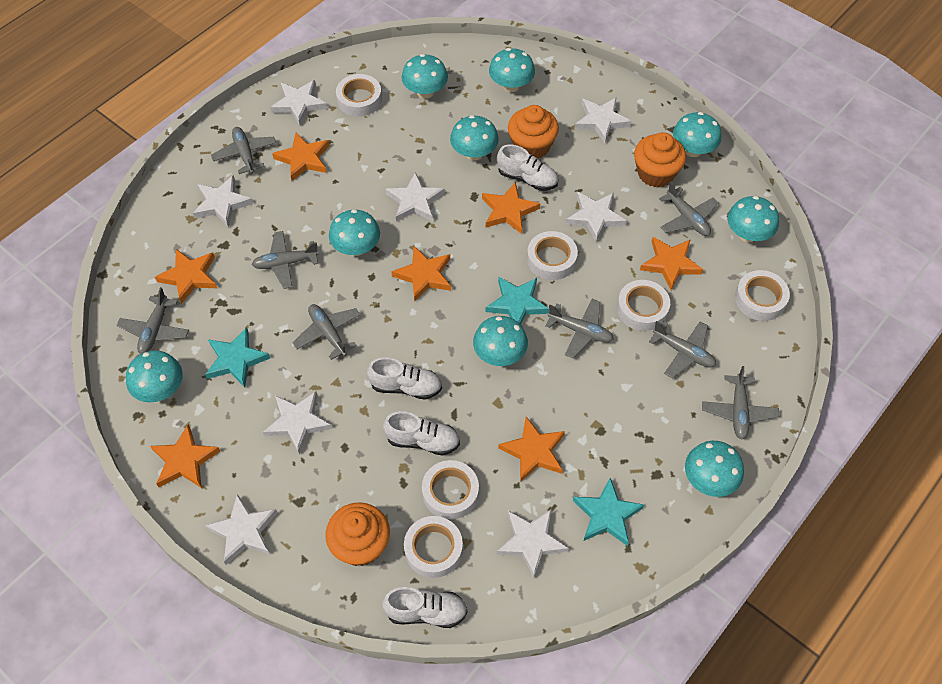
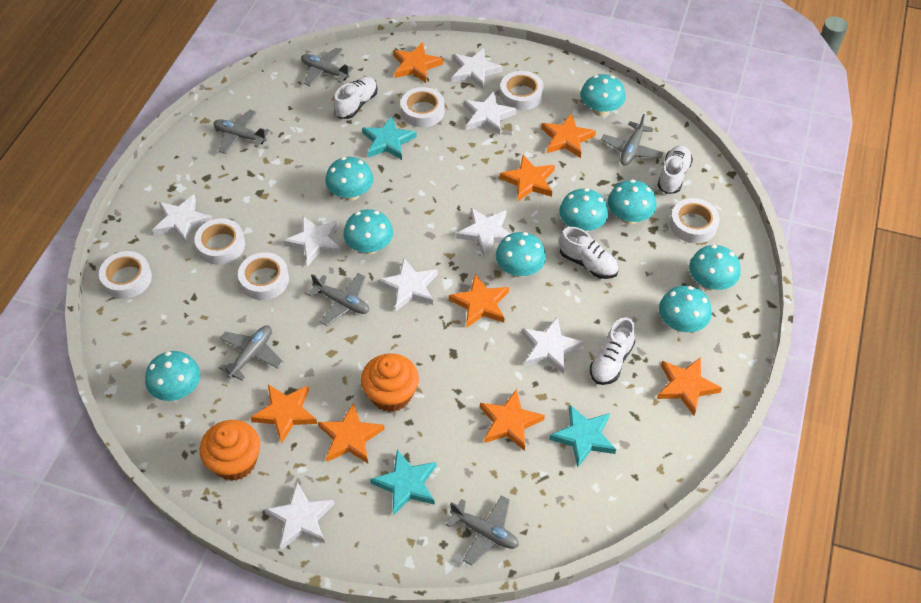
grey plane: [117,287,189,354] [211,127,276,174] [252,231,319,289] [292,304,360,360] [545,299,614,358] [649,321,716,378] [659,181,719,236] [702,366,779,439] = 8 -> [214,110,270,154] [219,325,283,381] [301,47,353,86] [307,273,369,326] [446,495,519,566] [601,114,664,166] = 6
orange cupcake: [325,502,390,566] [508,105,559,159] [634,132,686,187] = 3 -> [199,420,260,481] [361,353,419,412] = 2
orange star: [150,425,220,488] [155,249,217,304] [272,132,330,181] [391,246,451,301] [482,182,540,234] [498,417,565,482] [640,237,703,290] = 7 -> [250,385,317,444] [318,403,385,463] [393,42,443,83] [449,274,509,328] [480,389,545,451] [500,155,555,202] [541,113,596,158] [657,357,722,415] = 8

